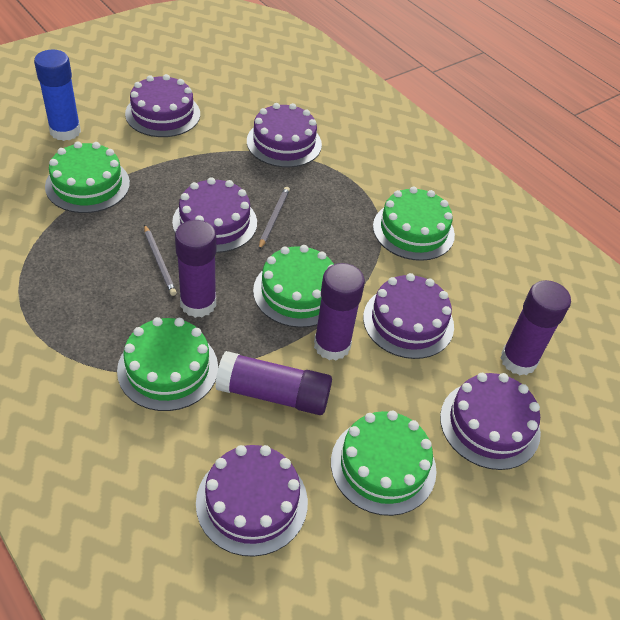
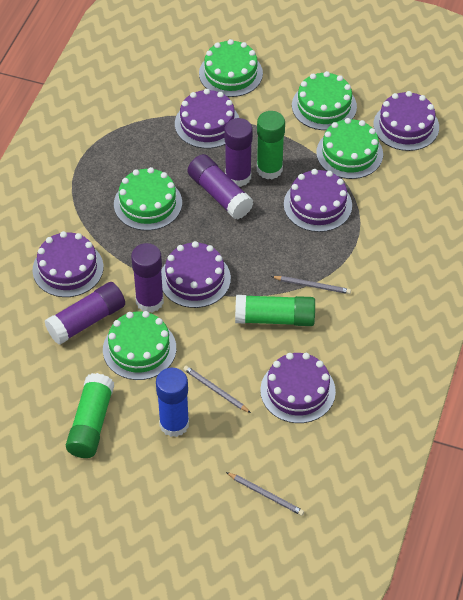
green glue stick: none = 0 -> [66,373,114,458] [235,295,315,326] [257,111,285,180] = 3
grey pencil: [144,225,177,296] [259,187,290,250] = 2 -> [183,366,251,413] [226,472,304,516] [271,276,351,294] = 3

